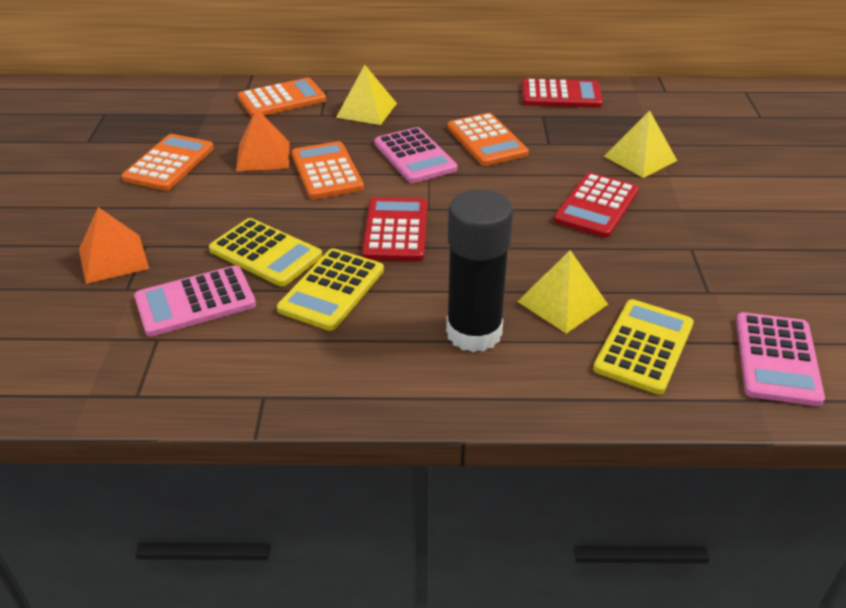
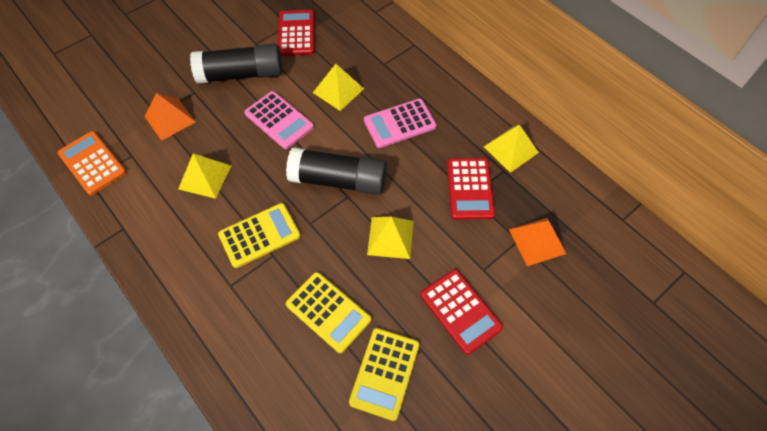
black glue stick: [446,189,513,352] = 1 -> [190,43,282,84] [286,147,387,195] = 2
orange calculator: [122,134,214,191] [238,78,326,117] [291,141,364,199] [447,113,529,166] = 4 -> [58,131,126,195] = 1
pink calculator: [134,265,256,337] [374,127,457,183] [736,312,825,406] = 3 -> [244,91,314,149] [364,99,437,148] = 2
yellow pyramid: [336,65,397,125] [517,250,608,334] [604,111,677,178] = 3 -> [178,154,231,199] [313,64,364,111] [367,217,414,259] [484,125,539,173] = 4

